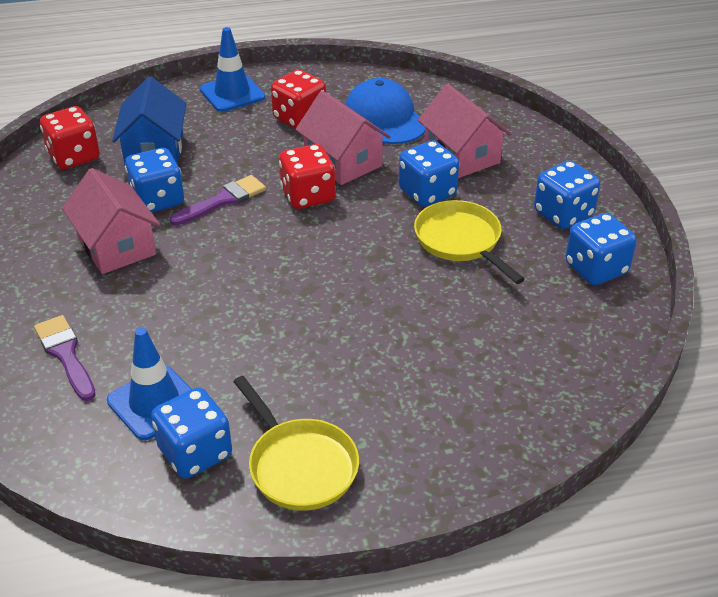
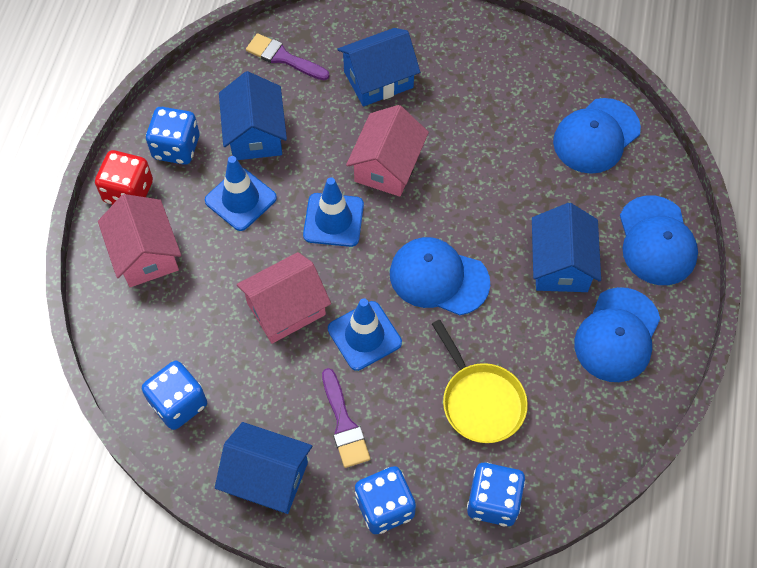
blue cap: [345,78,425,144] = 1 -> [390,237,490,315] [553,98,641,174] [574,287,660,382] [620,195,698,285] = 4
blue dice: [125,148,184,212] [151,387,232,479] [399,140,459,207] [534,161,600,229] [565,213,636,285] = 5 -> [142,361,207,430] [146,107,199,165] [355,466,416,534] [467,463,526,526] = 4
blue house: [112,77,186,165] = 1 -> [215,422,312,514] [219,71,287,160] [337,28,420,107] [532,203,601,292] = 4
blue traffic cone: [107,328,191,440] [200,27,265,112] = 2 -> [205,156,277,231] [303,177,364,247] [328,298,402,371] = 3
red dice: [40,106,100,169] [271,70,326,129] [279,144,335,209] = 3 -> [95,150,153,205] = 1
yellow pan: [233,376,359,511] [414,200,525,284] = 2 -> [432,320,528,443] = 1

